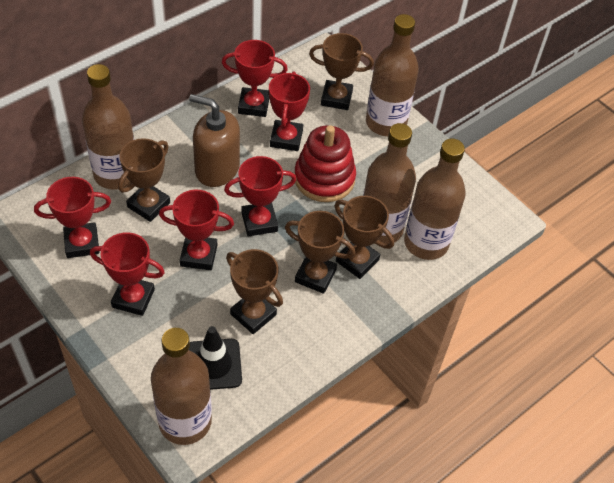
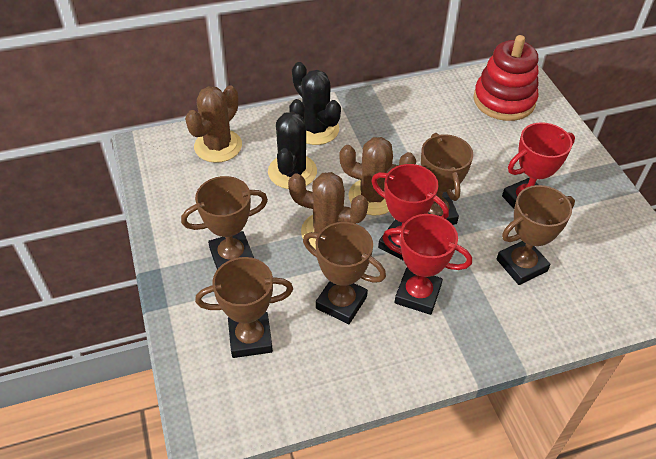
black cactus: none = 0 -> [268,99,317,189] [292,62,341,145] = 2
black traffic cone: [189,326,242,390] = 1 -> none = 0
brown bottle: [82,64,134,190] [151,328,212,445] [363,123,416,244] [366,14,419,136] [404,139,466,260] = 5 -> none = 0
brown cactus: none = 0 -> [185,85,242,163] [288,172,368,250] [339,137,416,215] = 3
brown soap dispenser: [189,94,240,187] = 1 -> none = 0
red trophy: [34,177,111,258] [90,232,165,316] [159,190,234,270] [222,40,288,117] [224,156,296,236] [269,71,310,151] = 6 -> [371,164,449,261] [382,214,472,315] [502,122,575,209] = 3

